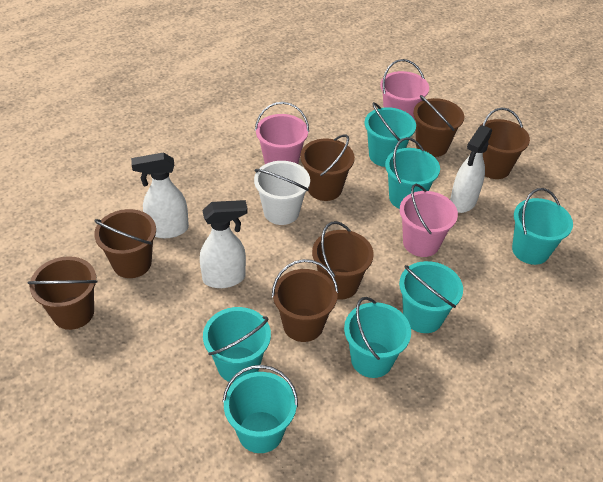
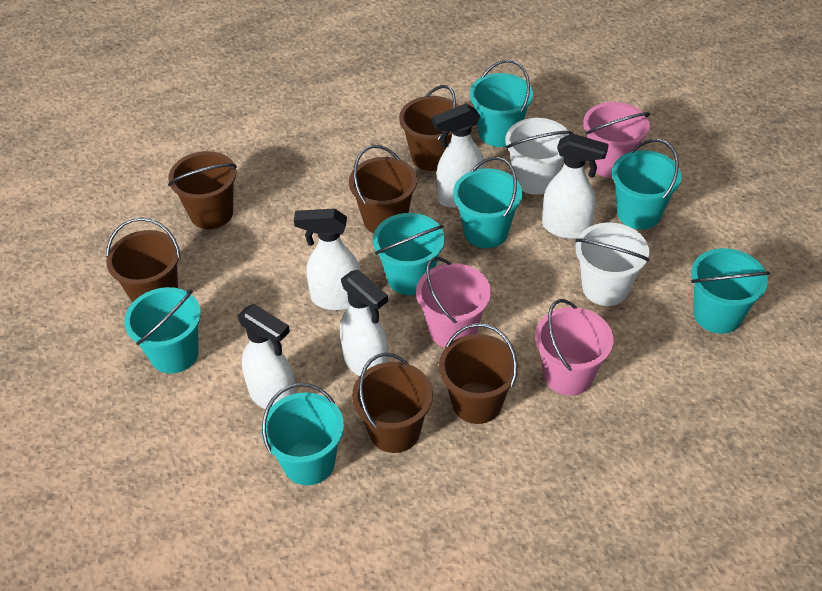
brown bucket: [27,256,97,330] [94,209,156,278] [272,259,338,342] [300,134,355,201] [312,221,374,300] [413,95,464,157] [480,108,530,179] = 7 -> [106,218,181,303] [168,151,237,229] [349,145,417,233] [352,353,433,453] [399,85,459,171] [439,323,518,424] = 6
white bucket: [254,161,310,225] = 1 -> [505,118,573,195] [575,222,650,306] = 2
white spray bottle: [131,152,189,238] [200,200,248,288] [450,125,492,213] = 3 -> [237,304,296,409] [294,208,361,310] [340,269,388,376] [432,103,484,208] [542,133,609,239] = 5

